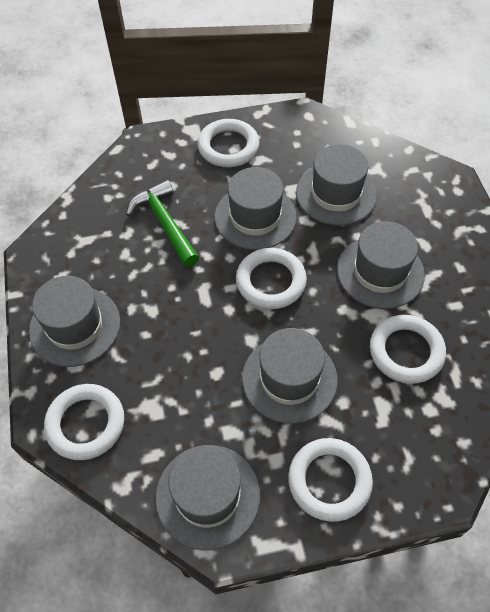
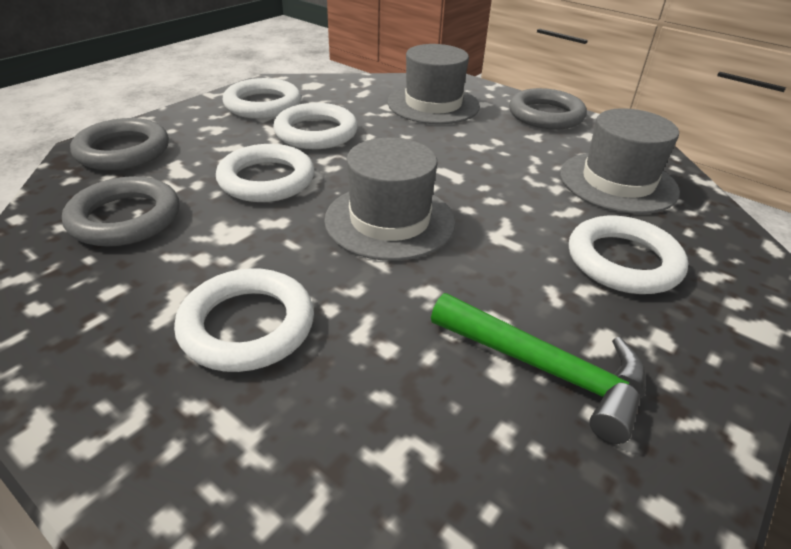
grey hat: [29,276,120,367] [155,445,260,550] [214,167,297,250] [242,328,338,424] [296,144,377,226] [337,221,425,309] = 6 -> [324,138,455,261] [387,44,480,124] [560,108,680,214] = 3
grey ring: none = 0 -> [62,176,180,247] [70,118,169,170] [509,88,587,130] = 3

